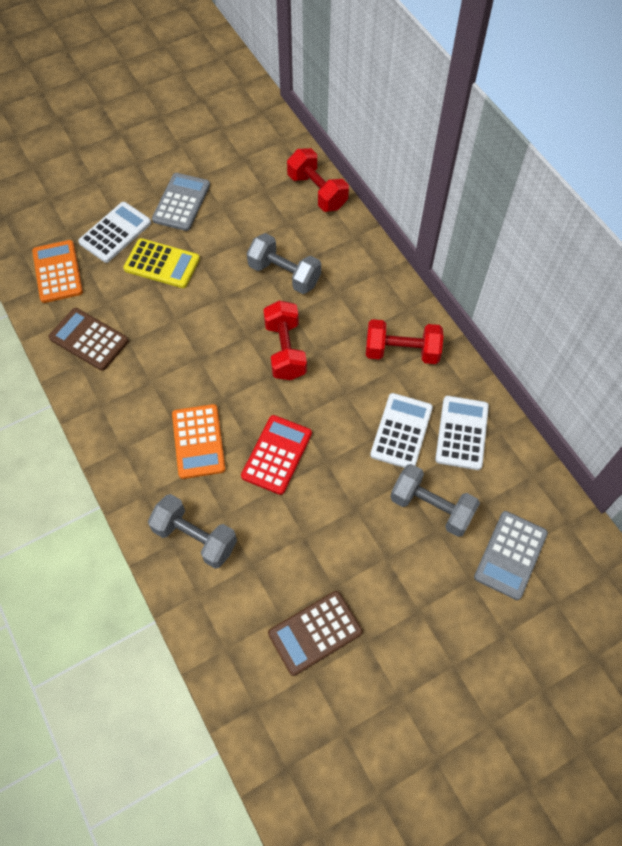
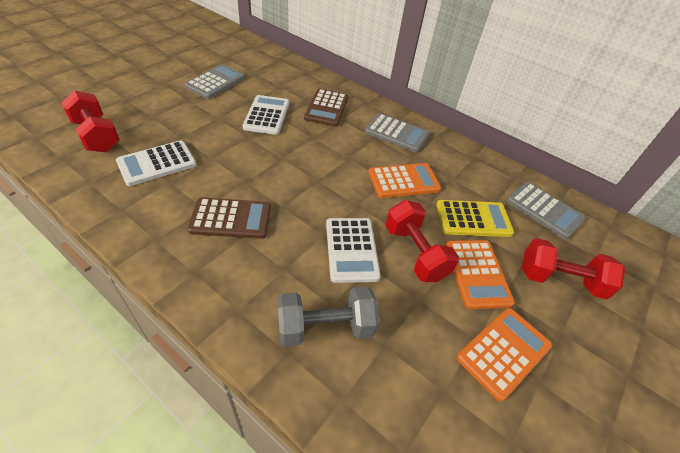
grey calculator: [152,173,210,231] [474,511,548,600] = 2 -> [184,64,245,99] [365,113,429,152] [506,182,585,239] = 3
grey dumbbell: [148,494,237,569] [247,233,321,294] [390,464,480,537] = 3 -> [277,286,380,347] = 1
orange calculator: [32,240,83,303] [172,404,225,479] = 2 -> [368,163,441,198] [445,240,515,309] [456,308,552,402] = 3
red calculator: [241,415,312,495] = 1 -> none = 0

